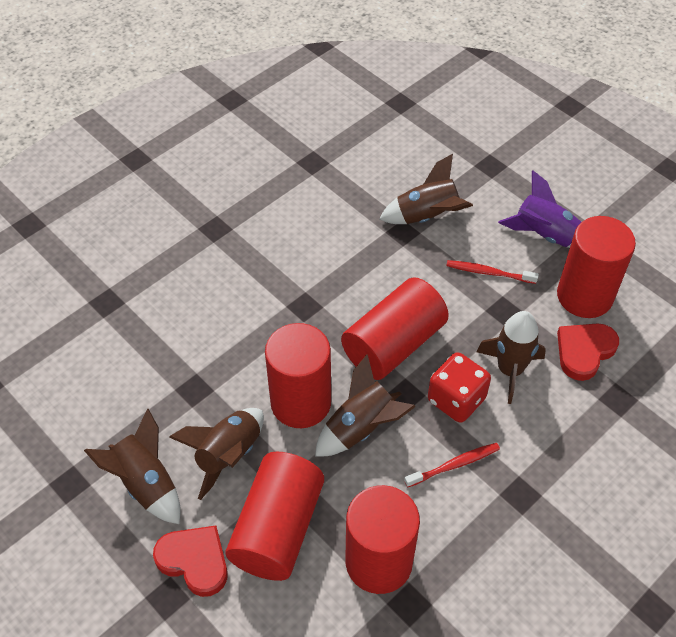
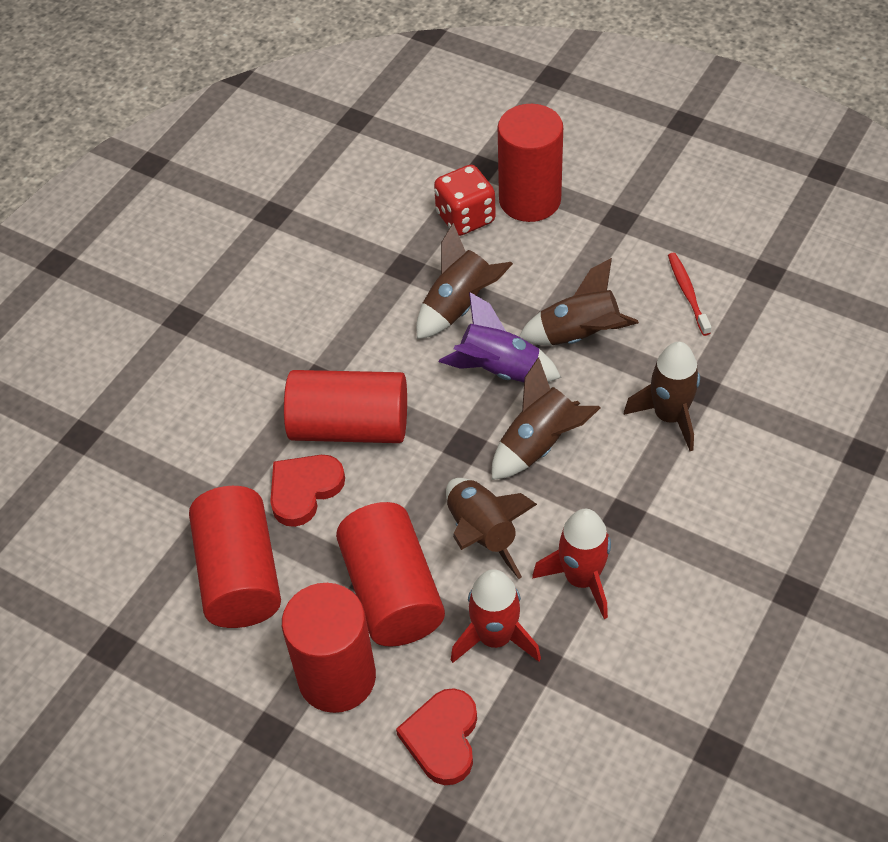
red rocket: none = 0 -> [451,569,541,663] [532,509,611,619] = 2
red toothbrush: [404,443,500,488] [446,260,539,284] = 2 -> [668,253,711,336] = 1

